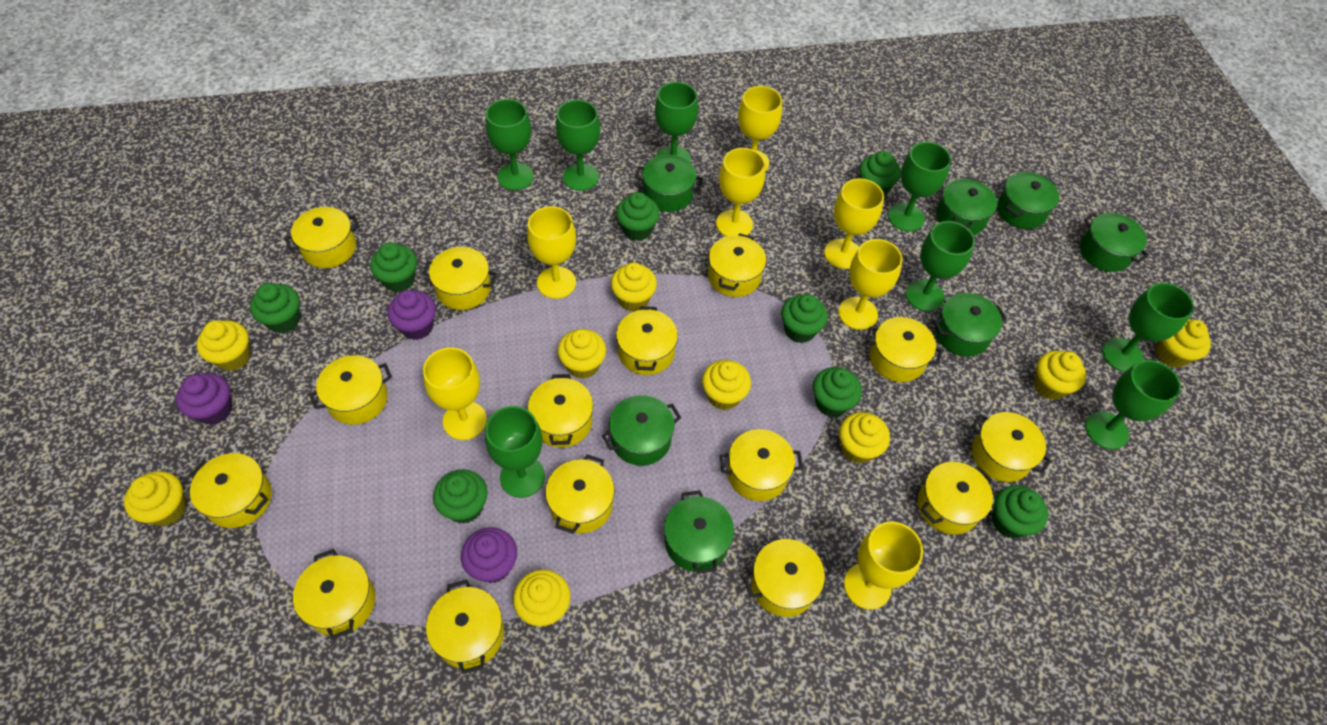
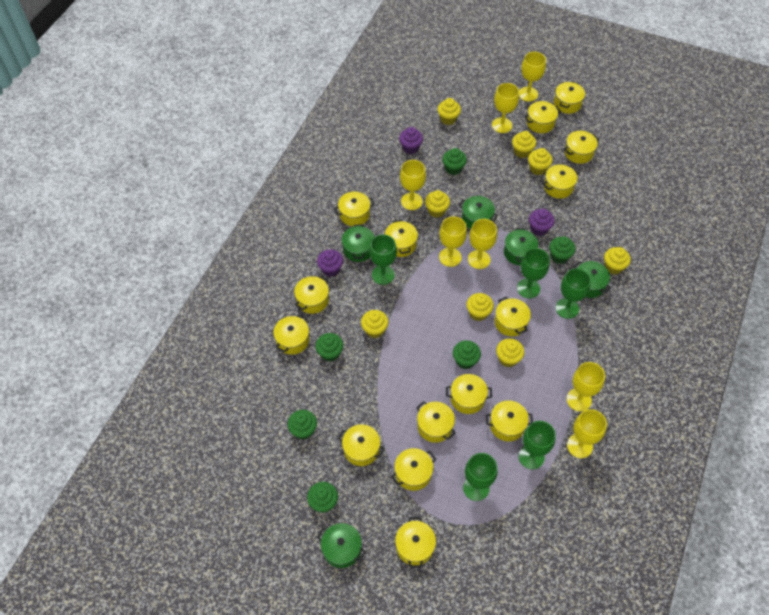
green cupcake: [250,283,300,333] [370,242,417,292] [433,469,488,524] [616,192,660,241] [781,294,828,343] [813,367,862,417] [859,151,901,196] [992,485,1048,539] = 8 -> [287,410,317,439] [307,482,338,512] [315,333,344,362] [442,148,467,175] [453,340,481,369] [549,236,575,264] = 6
green goblet: [485,406,545,498] [486,99,534,190] [556,100,600,191] [655,82,698,162] [888,142,951,232] [905,221,975,312] [1085,360,1181,450] [1102,283,1194,372] = 8 -> [369,234,397,285] [463,453,498,501] [517,248,550,298] [519,421,556,469] [555,268,591,319] = 5
green pot: [602,395,681,466] [635,155,703,212] [664,490,734,574] [933,293,1007,356] [936,177,997,235] [997,172,1059,229] [1080,213,1149,272] = 7 -> [317,523,366,568] [342,225,375,262] [458,196,498,229] [504,228,538,265] [573,261,611,298] = 5
yellow cupcake: [124,471,187,526] [197,320,250,371] [513,569,571,626] [558,329,606,379] [611,262,657,312] [702,360,751,410] [839,412,890,464] [1034,351,1086,400] [1156,320,1211,368] = 9 -> [361,310,389,338] [425,190,450,218] [438,98,461,125] [466,293,494,321] [496,339,524,367] [512,131,536,158] [528,148,553,175] [604,247,631,275] = 8

